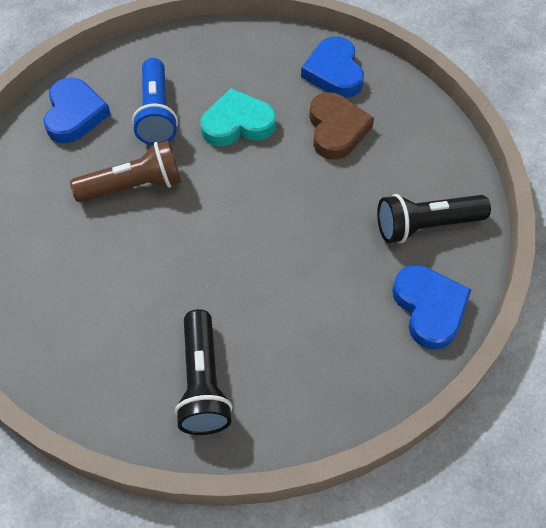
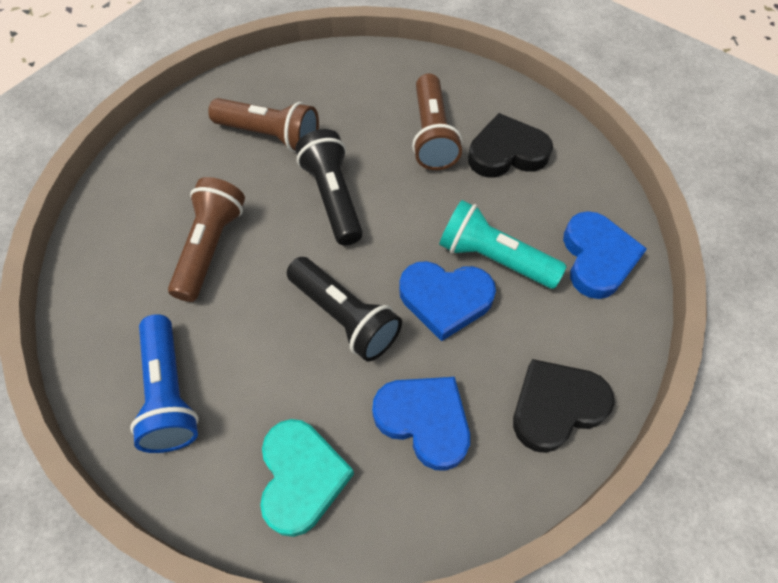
black heart: none = 0 -> [468,113,553,178] [513,359,615,453] = 2
brown flashlight: [70,140,181,202] = 1 -> [168,177,245,302] [208,98,319,152] [412,73,462,170] = 3
brown heart: [309,92,374,160] = 1 -> none = 0
turquoise flashlight: none = 0 -> [439,200,567,289] = 1

